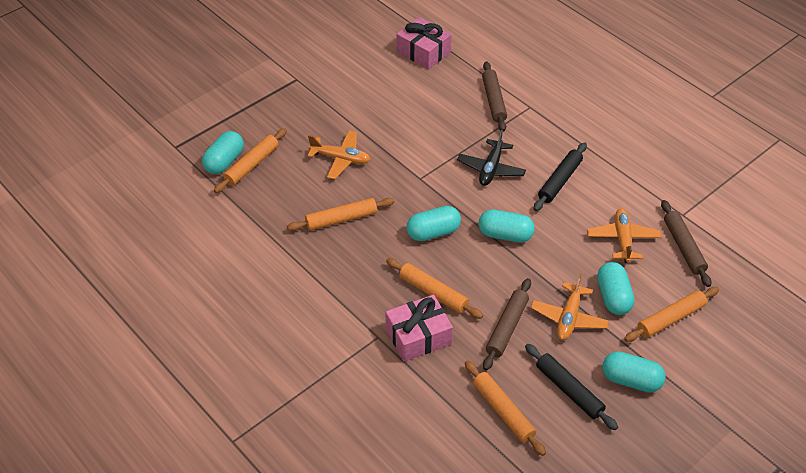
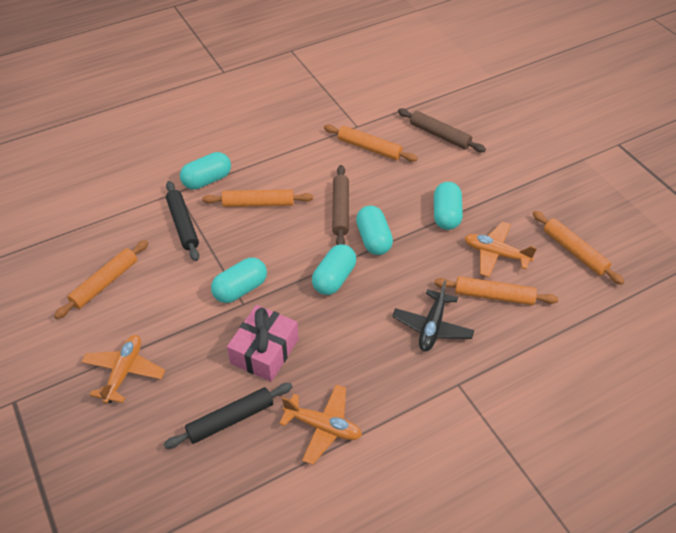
brown rolling pin: [482,61,507,132] [483,278,531,371] [661,200,711,287] = 3 -> [332,165,349,245] [398,108,486,152] = 2
pink gift: [386,295,453,362] [396,17,452,69] = 2 -> [227,305,299,382] = 1

